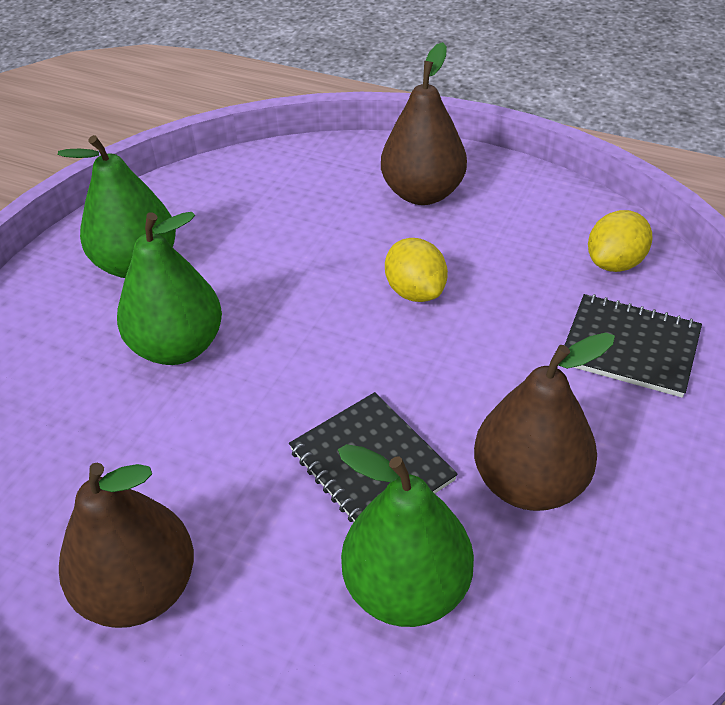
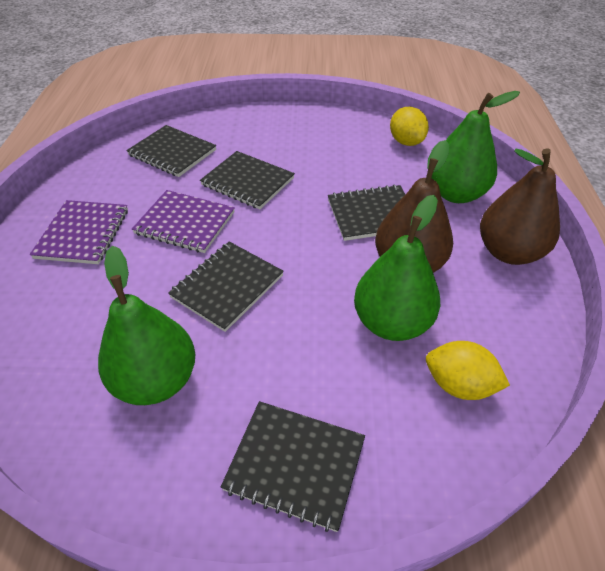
black notebook: [289,392,458,522] [564,294,702,398] = 2 -> [127,125,216,177] [168,242,284,332] [200,151,295,209] [221,401,365,532] [328,185,405,241] = 5
brown pear: [59,462,194,628] [381,42,467,205] [474,333,615,511] = 3 -> [375,140,453,273] [480,148,560,265] = 2
purple notebook: none = 0 -> [30,200,128,264] [132,190,235,253] = 2

